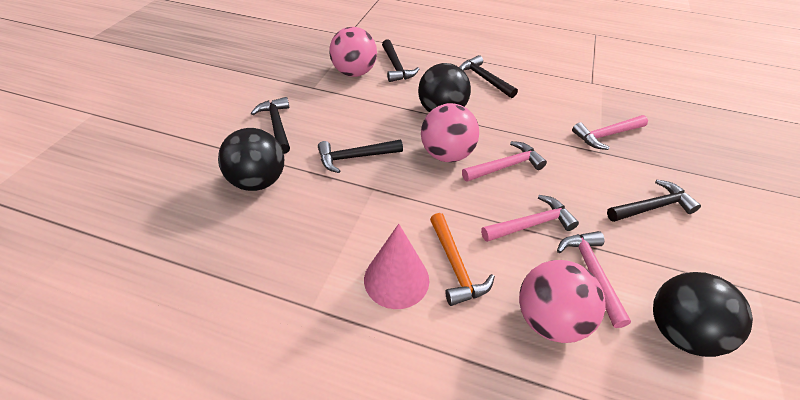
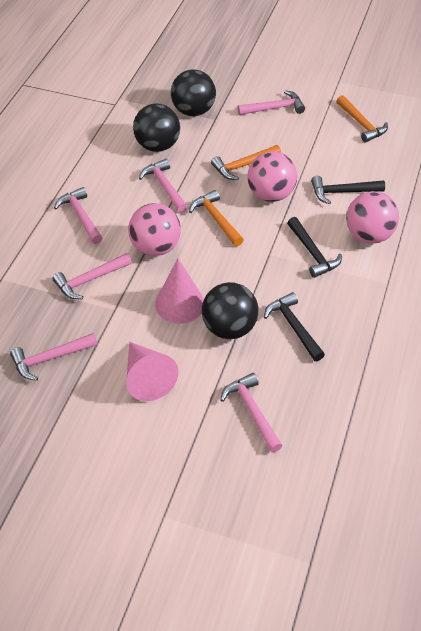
black hammer: [251,97,290,154] [318,140,403,173] [382,39,419,82] [459,55,518,98] [607,180,701,222] = 5 -> [264,292,325,361] [287,217,342,278] [311,176,385,204] = 3
orange hammer: [430,213,495,306] = 1 -> [189,190,244,246] [211,145,281,180] [336,95,388,143] = 3
pink cone: [364,224,429,309] = 1 -> [126,342,178,401] [155,259,204,324] = 2
pink hammer: [462,141,547,182] [481,195,579,242] [557,231,631,328] [572,115,648,150] = 4 -> [10,333,98,381] [52,253,132,299] [54,187,103,244] [139,159,188,213] [220,373,283,452] [237,90,305,115] = 6

